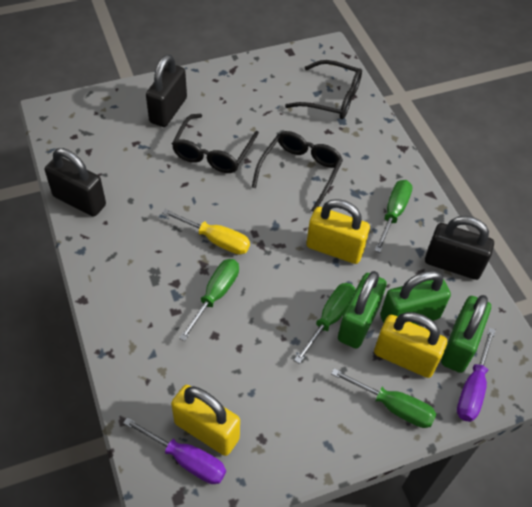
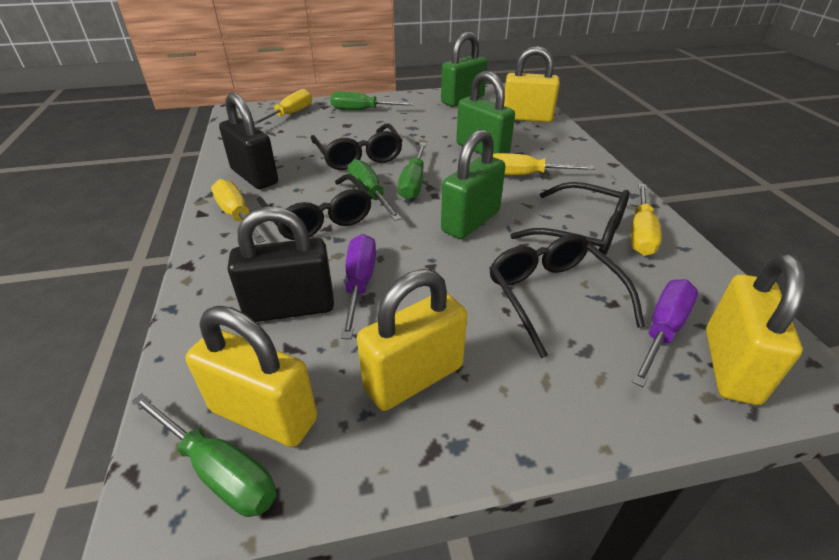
black glasses: [172,114,259,173] [252,131,343,212] [285,60,362,119] = 3 -> [257,174,372,240] [310,123,403,170] [490,234,645,358] [510,182,630,255] = 4
black padlock: [45,148,106,217] [146,55,187,127] [425,216,494,280] = 3 -> [219,92,278,189] [228,206,334,322] = 2
yellow padlock: [171,385,240,456] [306,199,370,264] [374,312,447,378] = 3 -> [186,306,317,447] [357,269,467,411] [504,46,560,123] [706,254,806,405] = 4
yellow screwdriver: [162,209,250,255] = 1 -> [211,179,266,244] [254,89,312,125] [493,153,595,175] [631,184,662,256] = 4

